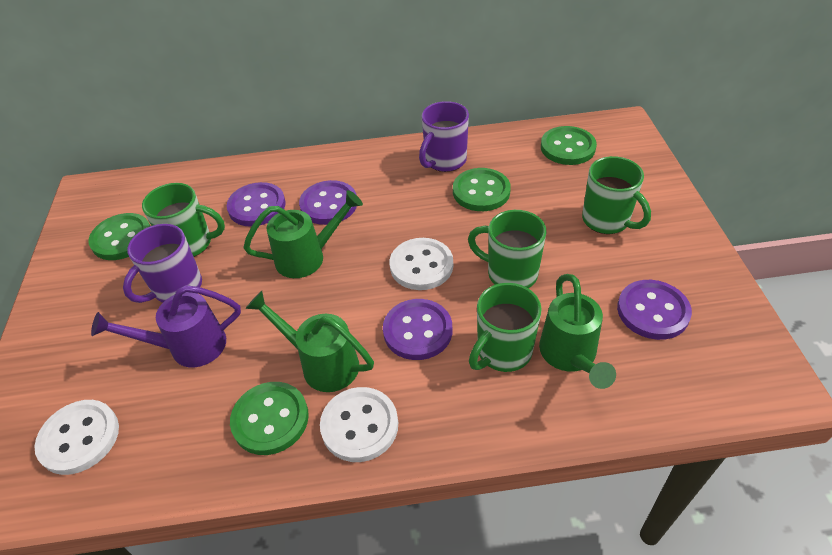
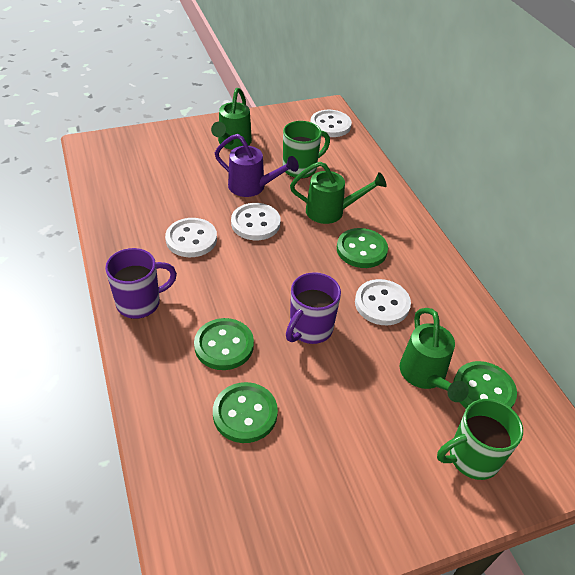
green mug: [142,183,225,257] [468,210,546,288] [469,283,542,372] [582,156,651,234] = 4 -> [283,121,330,178] [437,399,523,480] = 2
purple button: [227,182,286,227] [299,180,357,225] [383,299,452,360] [617,280,692,340] = 4 -> none = 0
white button: [34,400,119,475] [320,387,398,462] [390,238,453,290] = 3 -> [165,218,217,257] [231,203,281,240] [310,110,352,137] [355,279,411,325] = 4

